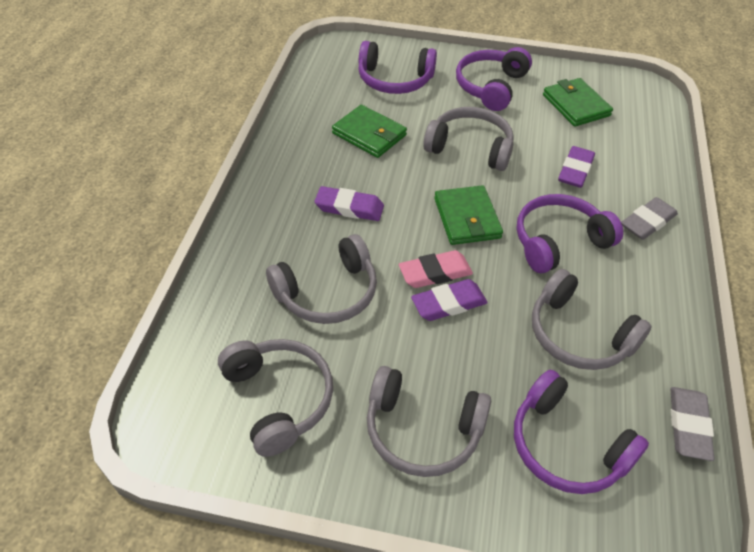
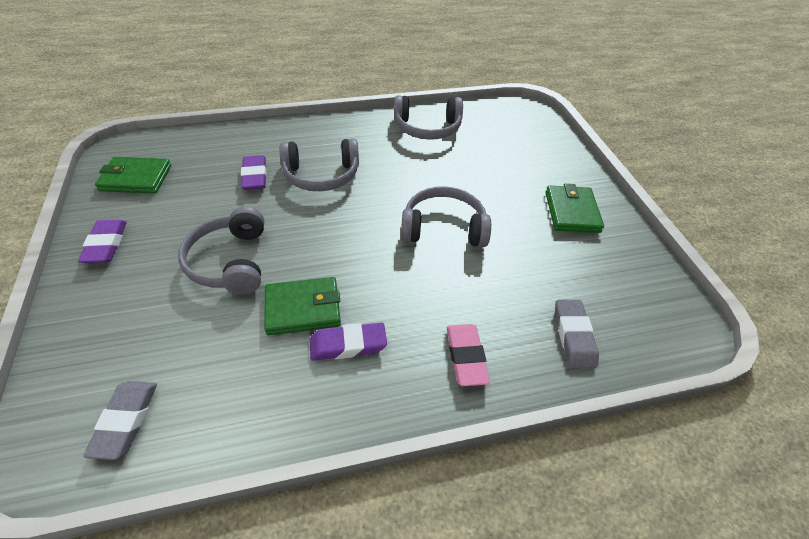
grey headphones: [218,339,333,457] [266,234,377,324] [367,366,491,477] [423,107,514,171] [532,269,652,370] = 5 -> [178,206,264,294] [279,139,359,191] [394,95,463,140] [401,186,491,247] = 4
purple headphones: [358,41,437,94] [456,47,532,111] [514,370,649,494] [516,194,623,273] = 4 -> none = 0

